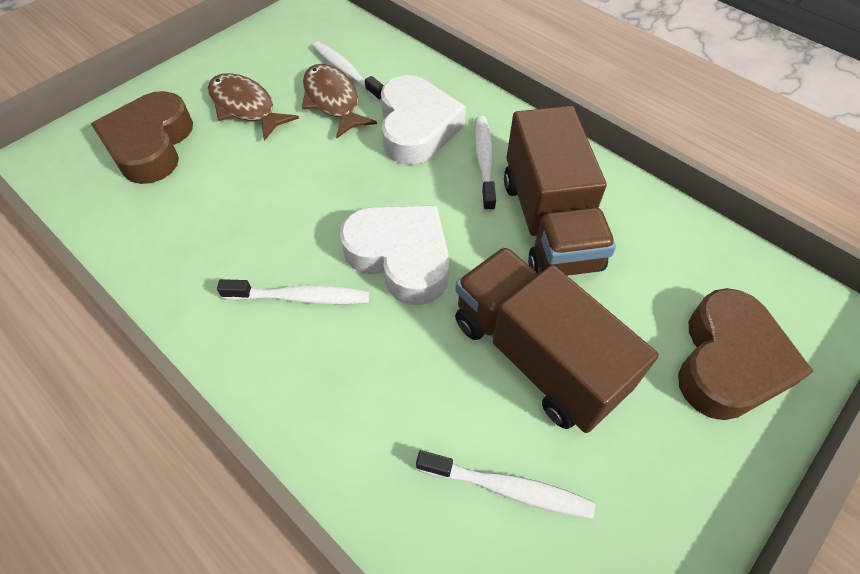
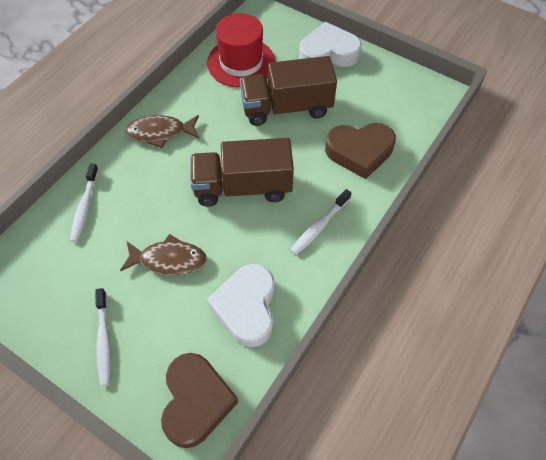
red hat: none = 0 -> [207,13,275,88] = 1
white toothbrush: [217,279,370,304] [312,41,384,102] [416,450,595,519] [474,116,496,212] = 4 -> [70,163,99,242] [95,288,111,386] [290,189,351,255] = 3

